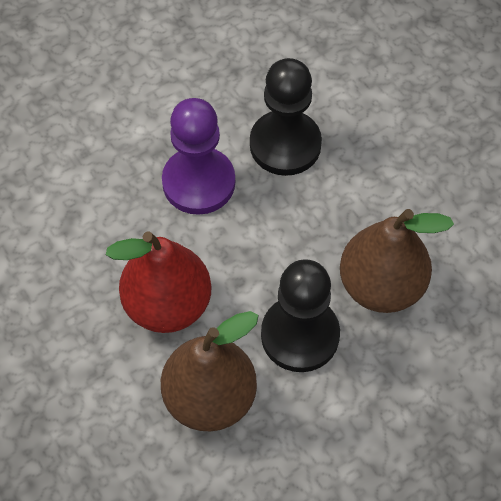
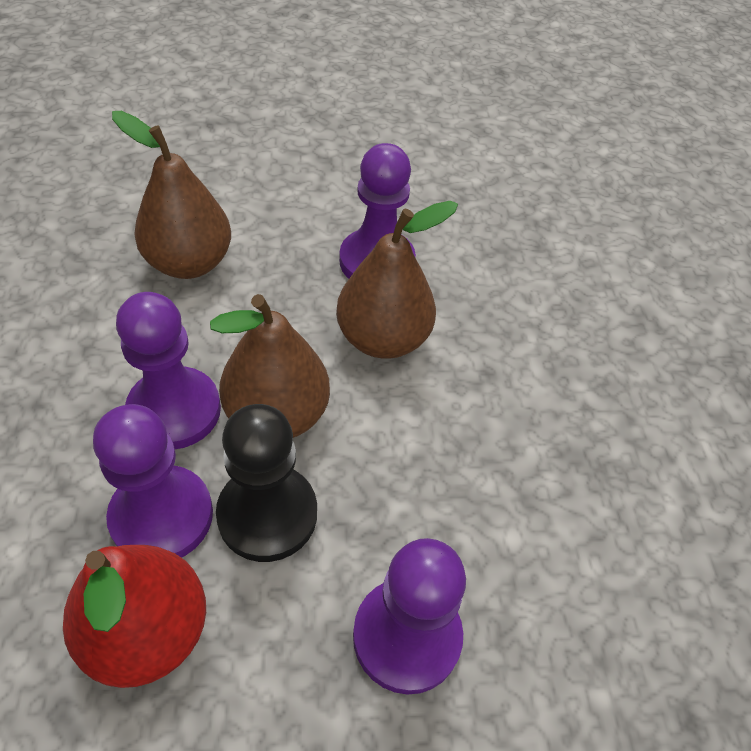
black pawn: [250,58,322,176] [261,259,340,372] = 2 -> [216,404,317,562] = 1
brown pear: [161,311,259,431] [340,209,454,313] = 2 -> [112,111,231,279] [210,294,330,438] [336,201,458,359] = 3
purple pawn: [162,98,235,215] = 1 -> [93,404,213,558] [116,292,221,449] [339,143,416,279] [353,538,466,694] = 4

